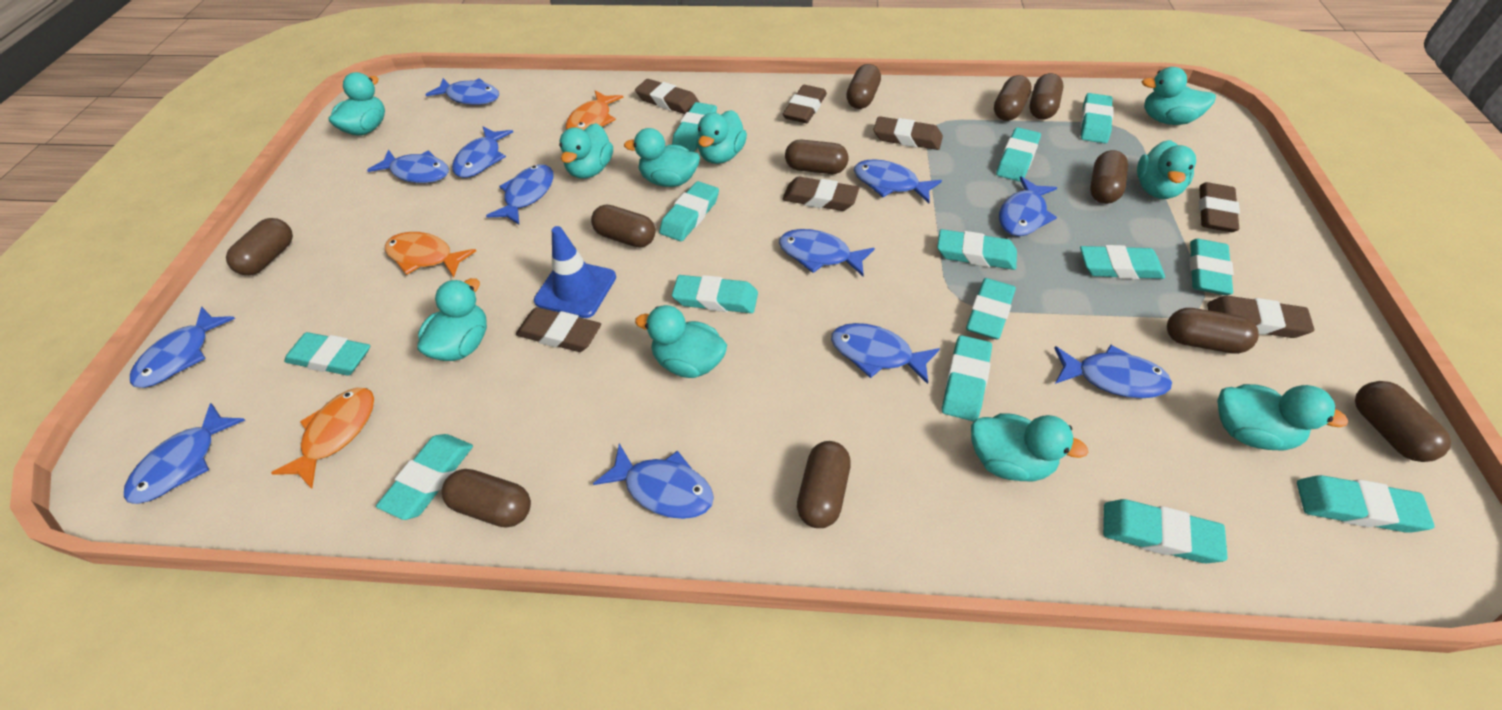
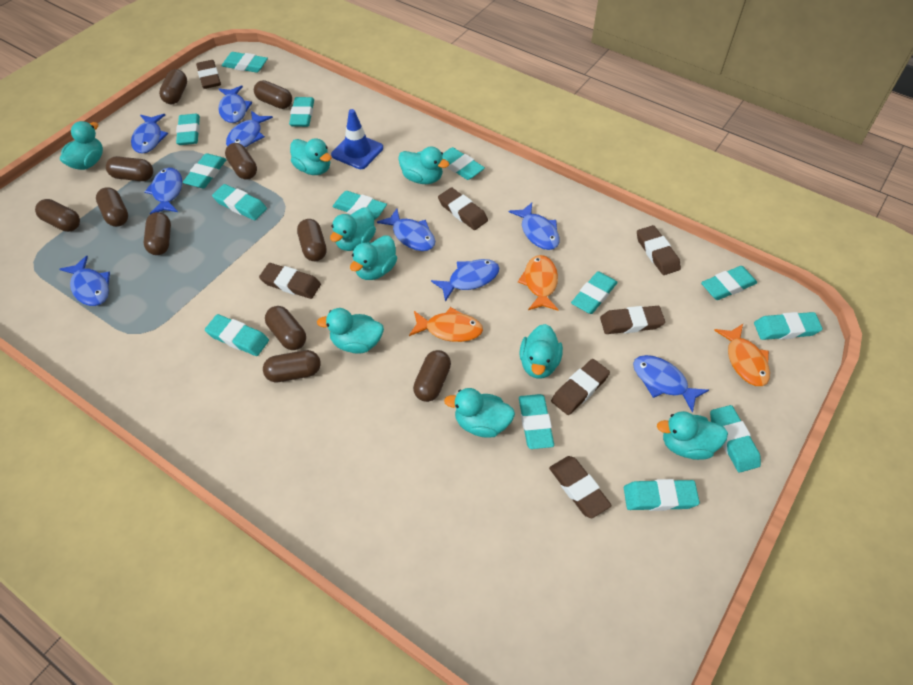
blue fish: [124,403,245,504] [130,307,235,388] [367,150,449,183] [425,78,499,105] [452,127,513,178] [486,164,554,224] [593,444,714,519] [779,229,875,276] [831,323,940,384] [854,159,942,203] [999,176,1057,236] [1054,344,1172,398] = 12 -> [60,256,110,306] [131,114,168,154] [144,167,182,214] [218,85,252,123] [226,111,273,147] [377,208,435,251] [431,259,499,302] [509,203,560,250] [633,355,709,413] = 9
turquoise duck: [329,72,385,136] [417,278,487,361] [559,123,613,179] [624,128,700,187] [635,305,727,378] [697,110,747,164] [971,413,1088,481] [1137,140,1196,199] [1142,67,1216,125] [1217,384,1348,451] = 10 -> [60,121,103,170] [290,138,331,175] [317,308,384,354] [330,208,376,251] [350,235,397,280] [398,146,449,184] [444,388,515,438] [519,324,563,379] [657,411,728,460] = 9

